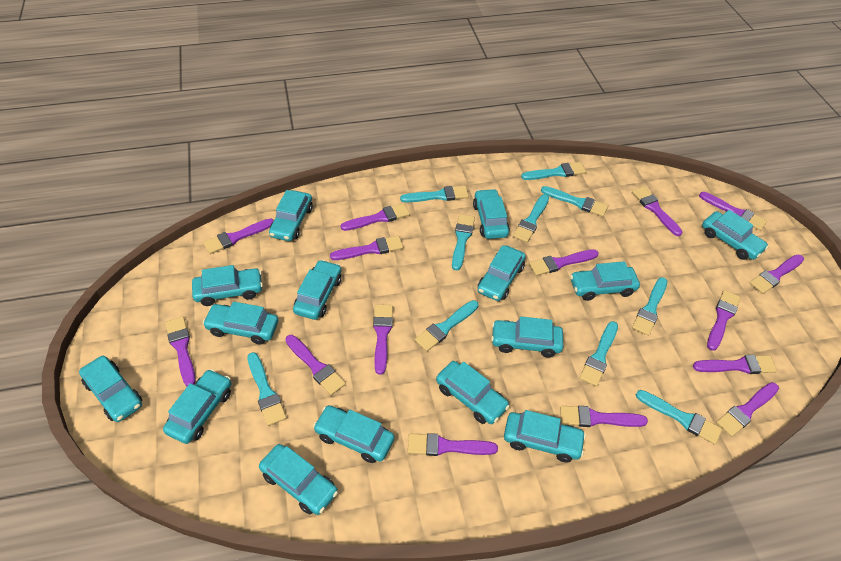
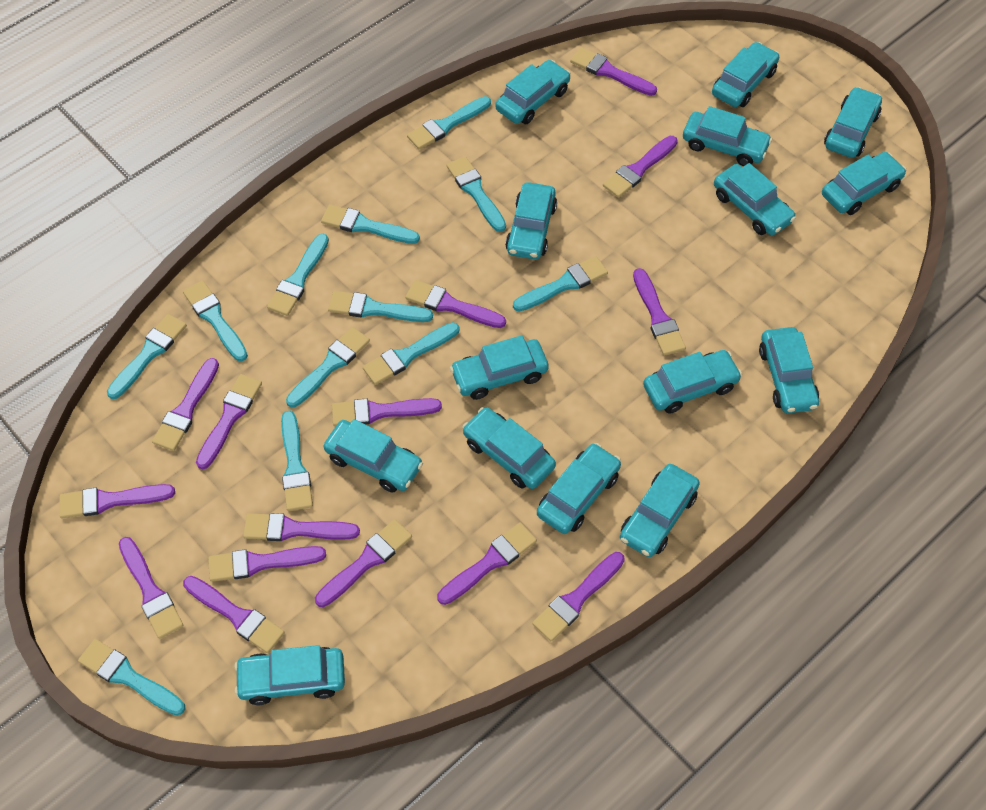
turquoise brush: [247,352,286,426] [400,186,469,202] [415,300,479,351] [452,214,475,270] [513,194,549,243] [521,162,586,180] [541,186,608,217] [579,321,618,387] [632,277,667,336] [636,390,722,445] = 10 -> [78,639,185,716] [107,314,187,399] [183,281,248,361] [267,234,329,316] [281,411,313,511] [286,327,370,407] [321,204,420,244] [328,291,433,322] [363,322,460,385] [407,96,491,150] [447,156,506,232] [513,256,608,312] = 12

